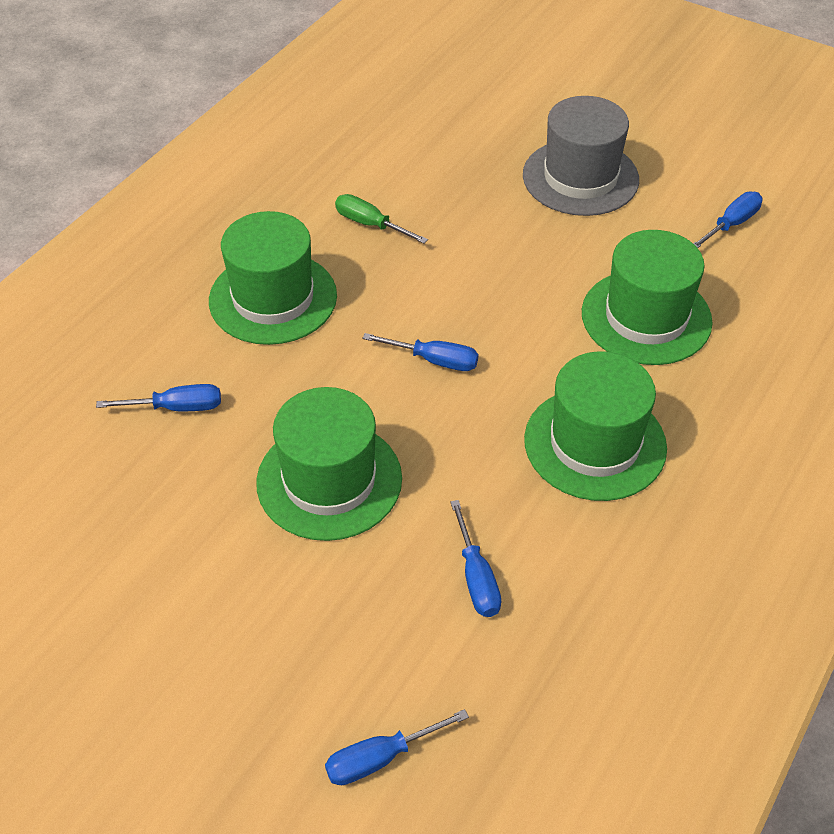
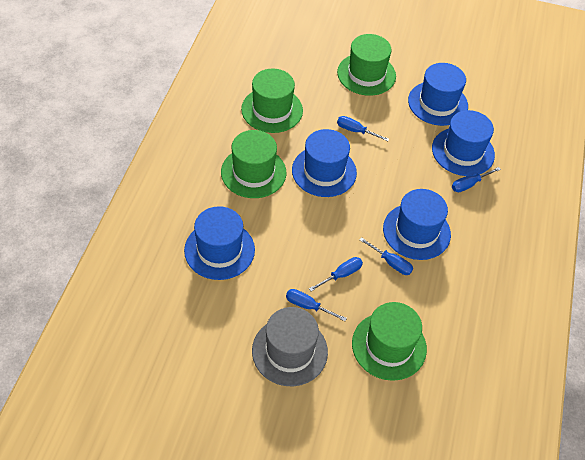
blue hat: none = 0 -> [184,206,255,280] [292,129,357,197] [383,189,451,260] [408,63,468,126] [432,110,495,176] = 5
green screwdriver: [335,194,428,244] = 1 -> none = 0

